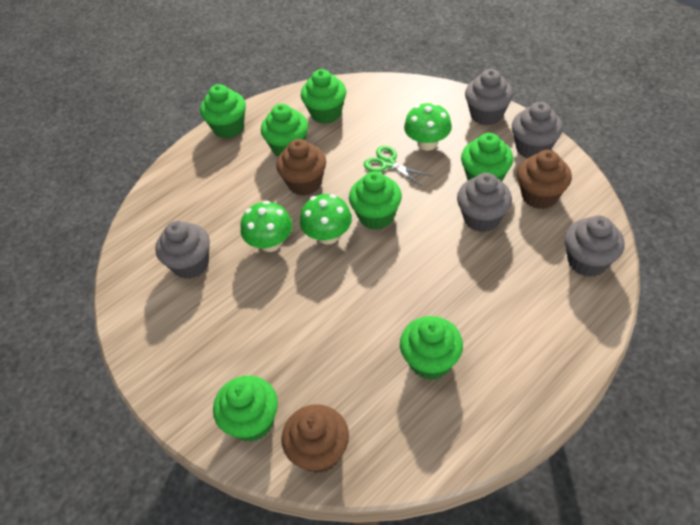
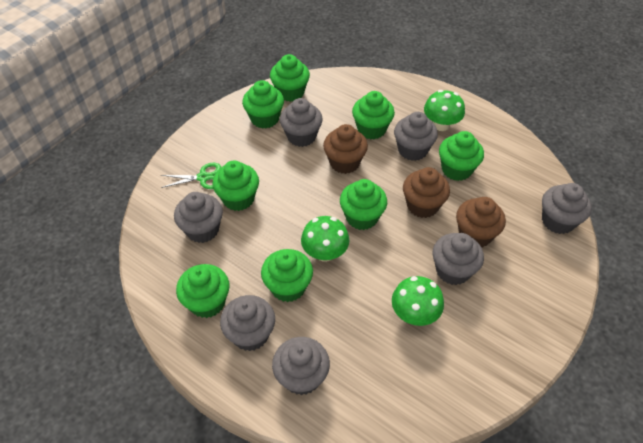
green cupcake: [200,84,246,138] [213,376,278,442] [261,104,308,157] [301,69,346,124] [349,171,402,230] [400,316,463,380] [461,133,513,182] = 7 -> [176,264,230,318] [212,160,259,211] [242,80,284,129] [261,249,313,302] [270,54,310,102] [340,179,387,230] [352,91,395,139] [439,131,484,181] = 8
grey cupcake: [155,221,210,279] [457,173,512,232] [465,69,513,125] [512,102,563,158] [564,215,625,277] = 5 -> [174,192,223,243] [220,295,275,351] [272,337,330,395] [280,98,323,147] [394,112,438,161] [433,233,484,285] [542,183,592,234] = 7

